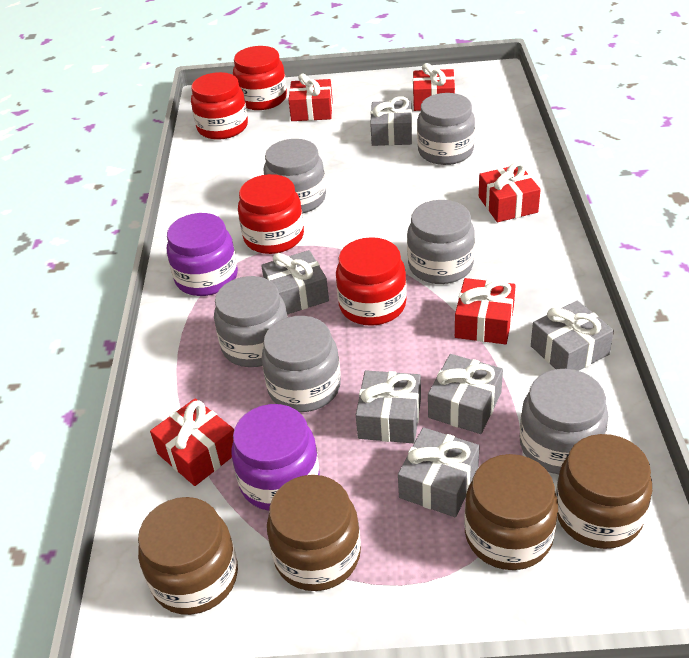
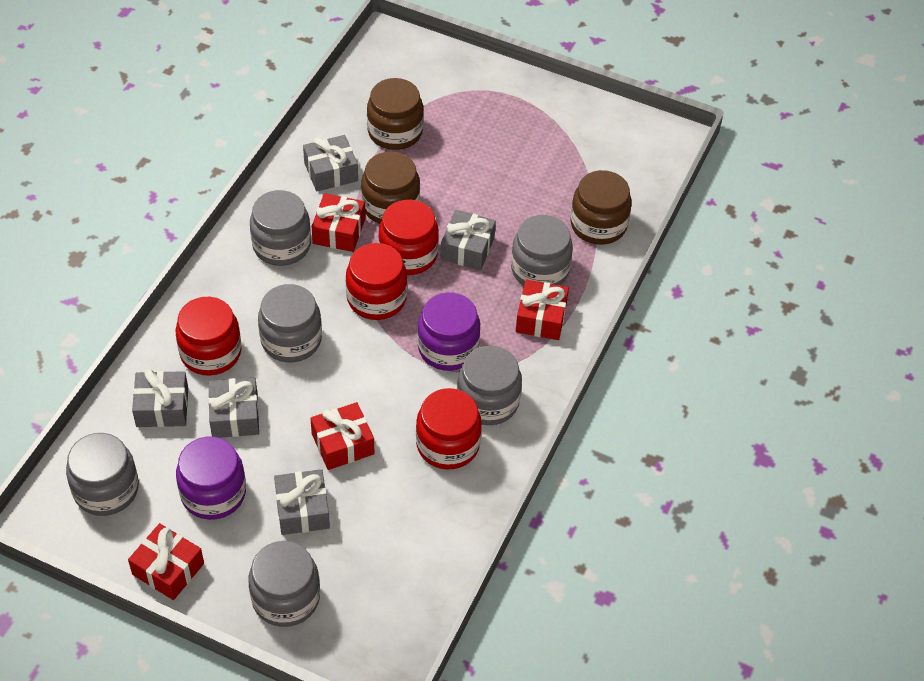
brown jar: [138,497,238,615] [267,475,361,591] [464,454,558,570] [556,434,652,549] = 4 -> [361,152,420,224] [367,78,423,150] [571,170,632,245] = 3
grey gift: [261,250,329,314] [356,370,421,444] [370,96,412,146] [398,427,480,517] [428,354,503,434] [531,300,614,371] = 6 -> [132,369,188,427] [208,378,259,438] [274,469,330,535] [303,135,358,191] [440,210,496,270] = 5
red gift: [150,398,234,486] [288,73,333,121] [413,63,455,111] [455,278,516,344] [479,162,541,222] = 5 -> [128,523,204,600] [310,402,374,470] [311,193,365,252] [516,279,569,340] = 4

